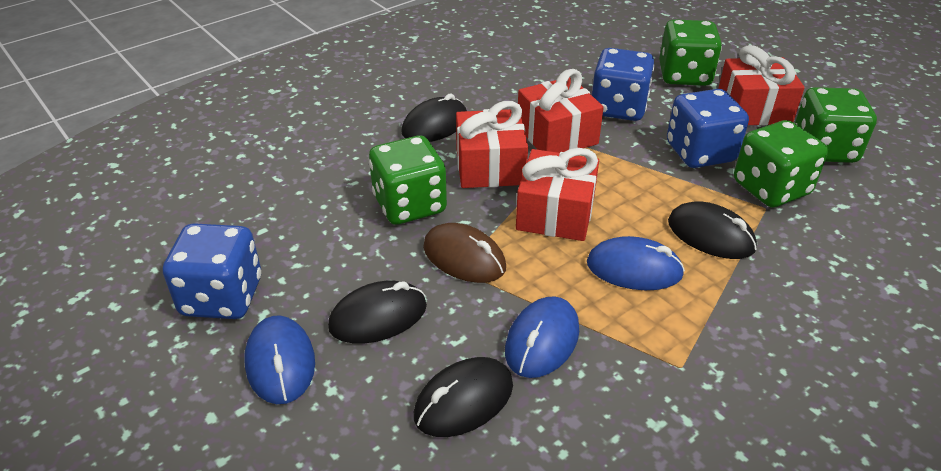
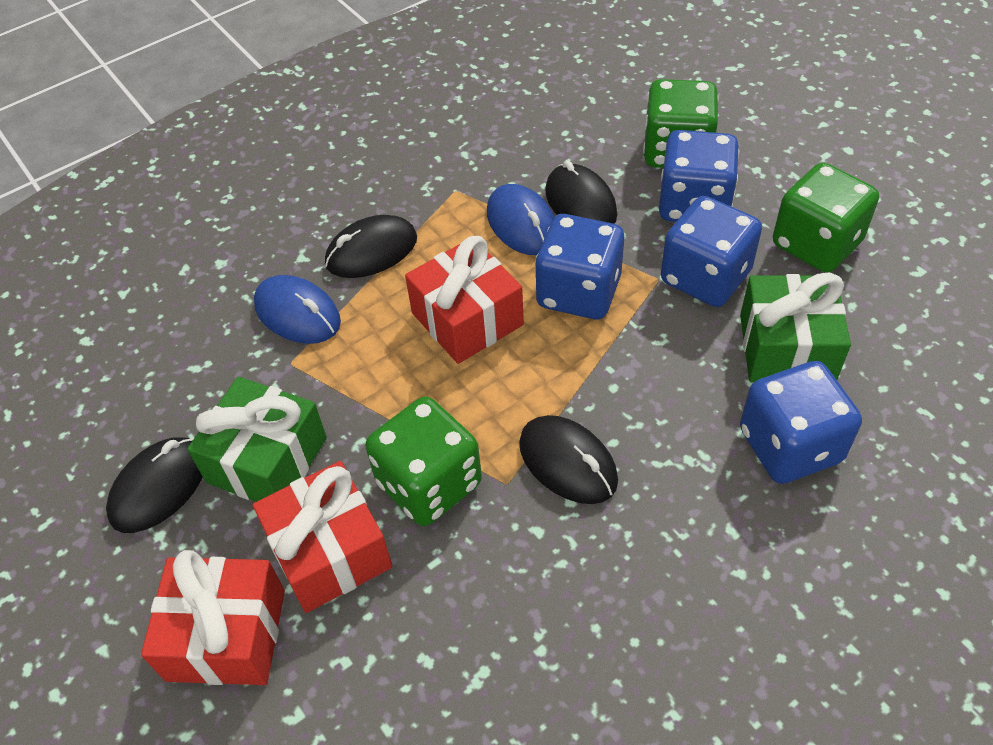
blue dice: [163,223,261,319] [592,48,655,121] [667,89,749,168] = 3 -> [535,214,624,319] [659,130,739,222] [661,196,762,307] [740,361,862,484] = 4
blue mouse: [245,315,315,404] [505,296,579,378] [587,236,685,290] = 3 -> [254,275,341,344] [487,184,554,255] = 2
brown mouse: [423,223,506,283] = 1 -> none = 0
green dice: [369,136,447,225] [659,19,722,86] [734,120,828,207] [795,87,877,163] = 4 -> [365,396,482,526] [643,79,719,168] [773,163,879,272] = 3
green gift: none = 0 -> [187,377,327,502] [740,272,851,382] = 2
red gift: [456,101,528,188] [516,148,599,241] [518,69,604,153] [718,45,805,126] = 4 -> [141,550,285,685] [253,461,392,613] [405,236,524,364] = 3

